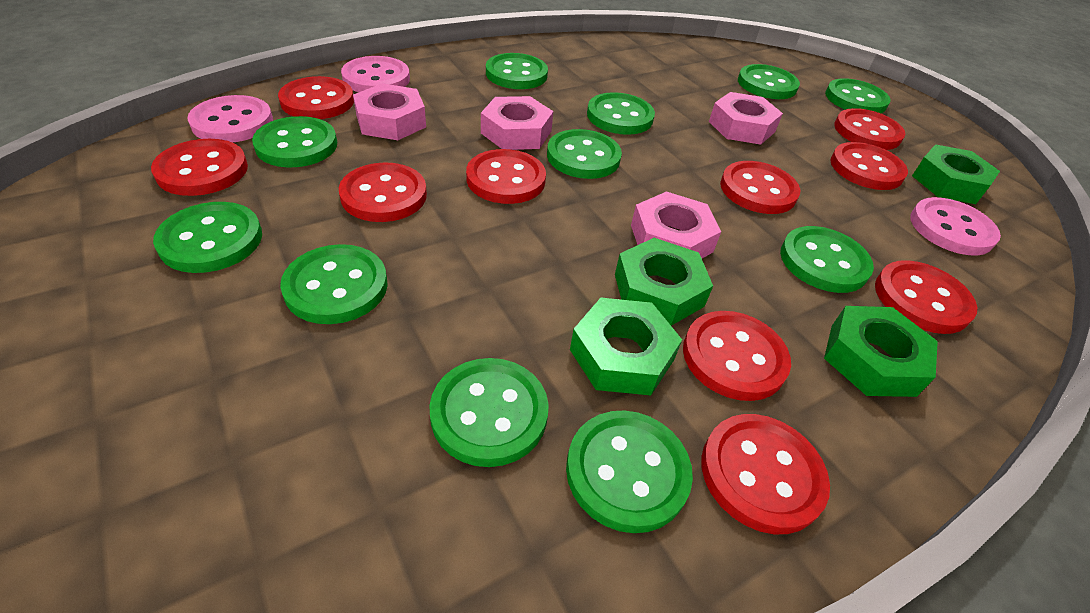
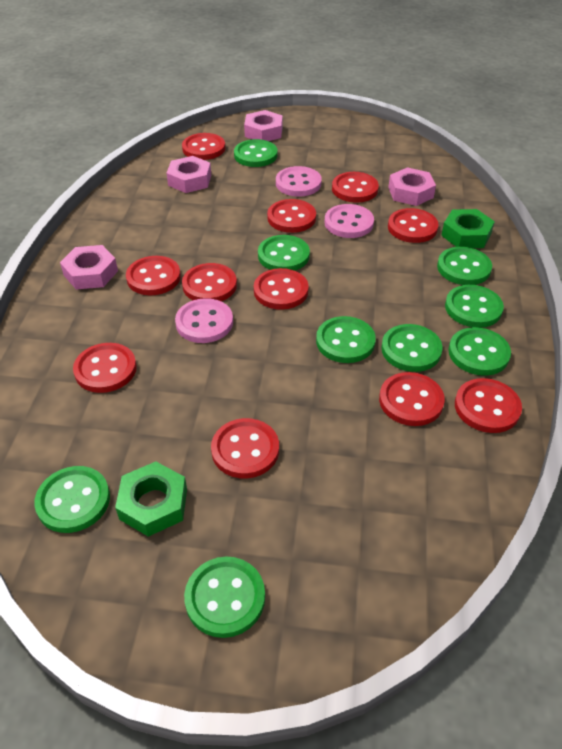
green button: [153,202,262,273] [252,116,337,168] [280,244,388,324] [429,358,549,467] [486,53,548,89] [547,129,622,179] [566,410,693,533] [587,92,655,135] [738,64,800,99] [780,226,874,293] [825,78,891,113] = 11 -> [34,466,110,533] [184,557,265,638] [234,139,278,167] [258,235,310,271] [316,316,376,363] [381,324,443,372] [437,247,492,285] [445,285,504,328] [448,327,511,376] = 9
green nut: [570,298,682,395] [615,238,713,326] [824,306,938,397] [912,144,1000,204] = 4 -> [115,462,187,537] [441,209,495,248] = 2
red button: [151,139,248,196] [278,76,354,119] [339,163,427,222] [466,149,546,204] [683,311,791,401] [701,414,830,534] [720,161,800,214] [830,142,908,190] [834,108,905,150] [875,260,977,334] = 10 -> [73,343,137,393] [126,256,181,295] [182,133,225,160] [182,263,237,301] [211,418,279,478] [254,268,309,310] [267,199,316,233] [332,172,379,203] [379,372,445,426] [388,208,439,243] [455,378,522,433] = 11

